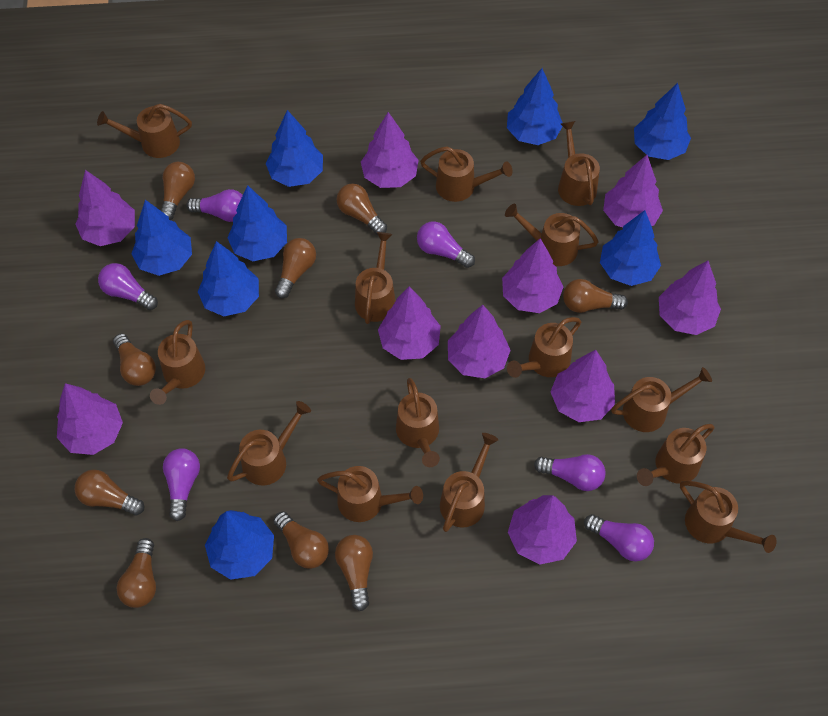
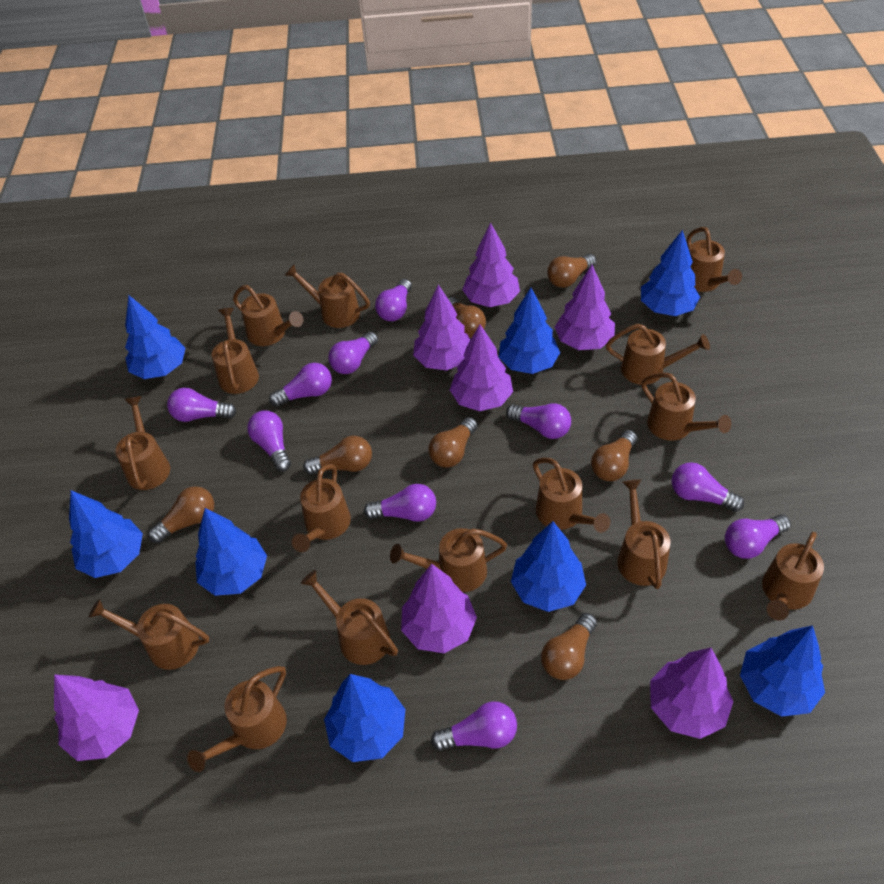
brown light bulb: [75,470,144,516] [113,334,156,386] [116,538,156,608] [161,162,195,220] [273,511,329,569] [275,238,316,298] [335,535,373,611] [337,183,387,235] [563,279,628,313] = 9 -> [148,486,214,543] [303,436,372,475] [428,417,477,468] [448,297,486,338] [541,613,597,680] [547,254,596,288] [591,430,638,481] = 7
brown watering can: [97,104,192,158] [150,320,205,405] [227,401,311,485] [317,466,423,522] [355,232,396,324] [396,378,440,467] [420,146,512,202] [440,433,498,532] [505,204,599,266] [507,317,581,378] [558,121,600,206] [611,367,712,432] [637,424,714,486] [680,481,777,553] = 14 -> [89,599,209,670] [115,396,170,490] [187,666,287,772] [212,308,259,394] [233,285,303,346] [285,264,370,328] [292,464,351,552] [301,570,398,665] [390,528,507,592] [533,458,610,533] [606,324,710,385] [617,479,671,589] [642,373,731,441] [687,227,742,292] [762,532,824,621] = 15
purple light bulb: [98,263,158,310] [163,448,200,521] [186,189,243,222] [417,221,475,268] [534,454,606,491] [584,514,654,561] = 6 -> [167,388,236,422] [247,411,291,471] [269,363,332,407] [328,332,378,374] [364,484,436,522] [375,279,412,321] [431,701,517,751] [506,403,571,439] [672,462,744,512] [725,515,791,559] = 10
purple tree: [57,383,123,455] [75,170,135,246] [361,112,419,188] [378,286,441,360] [448,305,511,378] [502,238,564,313] [508,495,577,565] [551,350,615,422] [603,155,663,227] [659,261,721,335] = 10 -> [54,675,139,761] [401,564,477,653] [413,285,470,371] [450,324,513,411] [462,223,520,307] [555,265,615,350] [650,648,734,739] = 7

